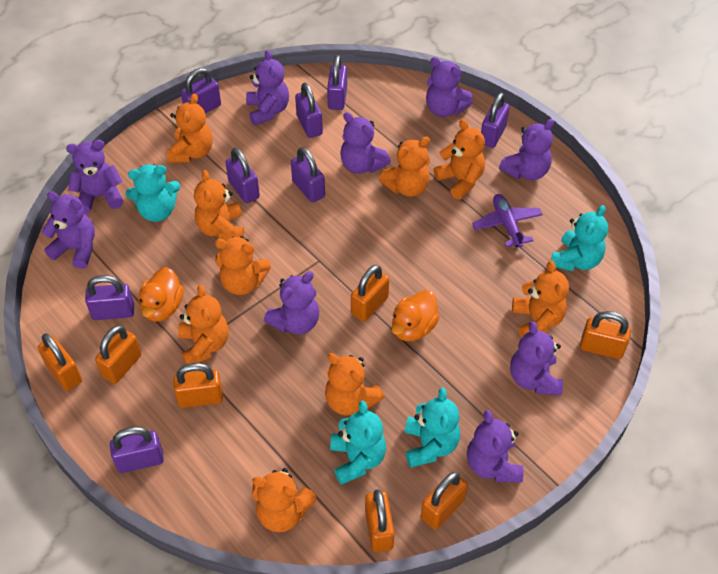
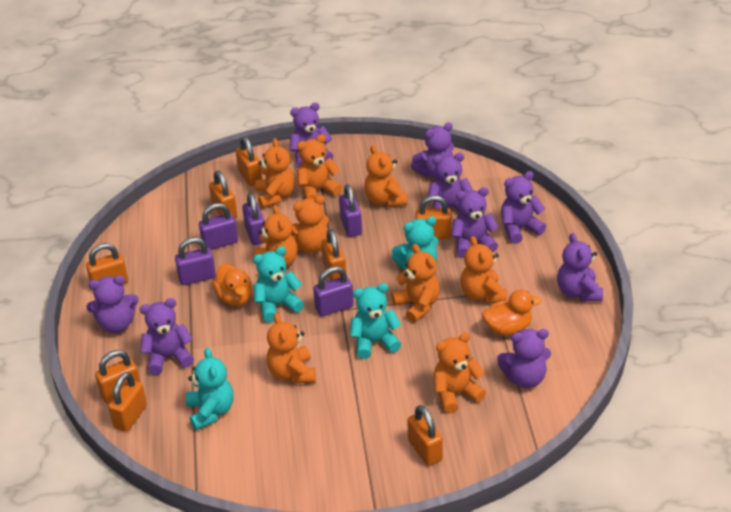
orange padlock: [38,333,82,391] [95,325,141,384] [173,363,223,408] [351,265,389,321] [365,489,395,552] [421,472,468,529] [580,311,631,359] = 7 -> [86,243,128,284] [95,350,140,403] [108,372,147,431] [209,170,237,219] [236,136,262,186] [321,229,346,280] [408,405,443,466] [415,195,452,239] = 8
purple padlock: [85,275,134,320] [110,427,164,473] [181,68,221,113] [225,148,260,203] [291,147,325,203] [295,83,323,138] [327,55,347,110] [481,93,510,148] = 8 -> [175,237,216,285] [199,203,238,250] [242,193,265,245] [313,266,354,316] [339,184,362,237] = 5
purple plane: [472,194,543,248] = 1 -> none = 0

